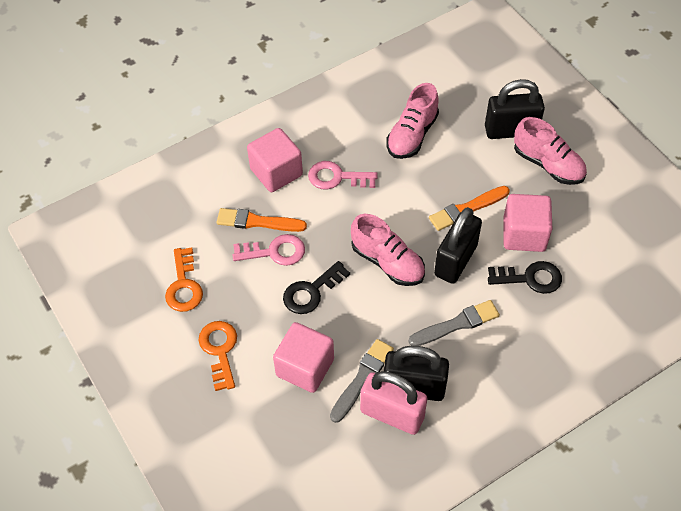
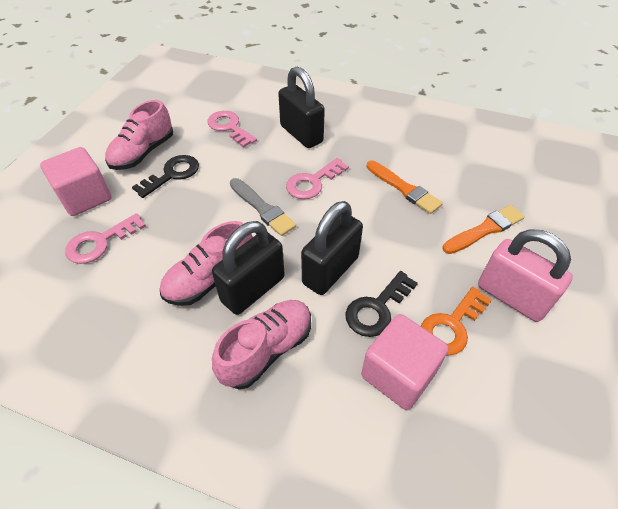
grey brush: [330,339,394,423] [408,300,500,346] = 2 -> [230,178,296,236] = 1
orange key: [165,247,203,312] [198,321,237,391] = 2 -> [421,287,492,356] = 1
pink cube: [247,128,303,192] [273,322,334,393] [503,194,552,252] = 3 -> [40,147,112,216] [361,314,449,410] = 2
pink key: [233,234,305,266] [308,161,378,189] = 2 -> [65,213,146,264] [207,111,257,148] [286,158,349,199] = 3

